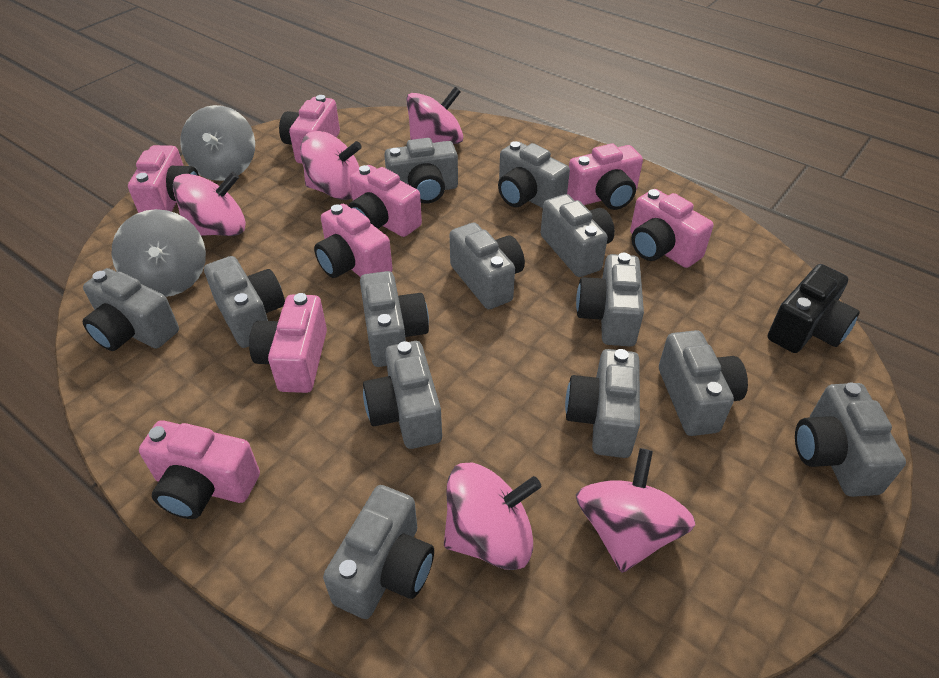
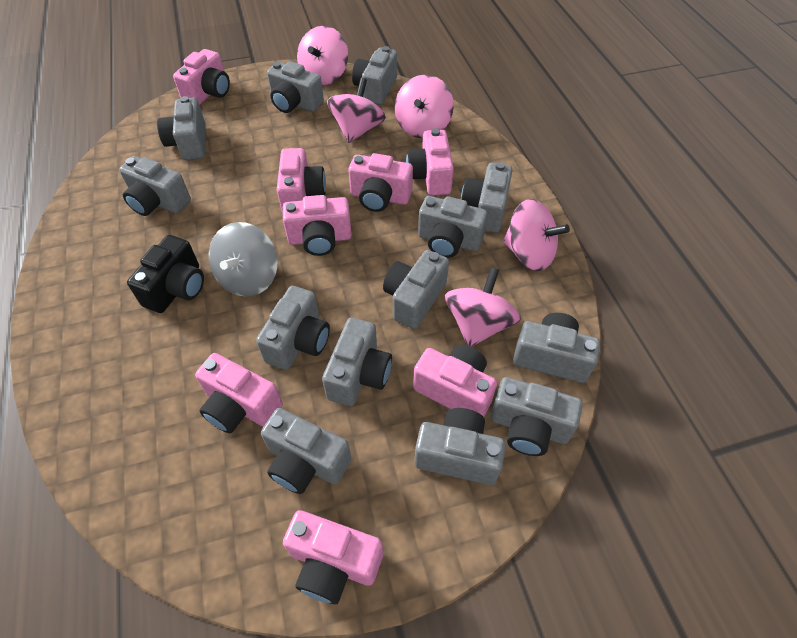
grey spinning top: [112,209,206,297] [180,105,255,181] = 2 -> [209,222,278,297] = 1

